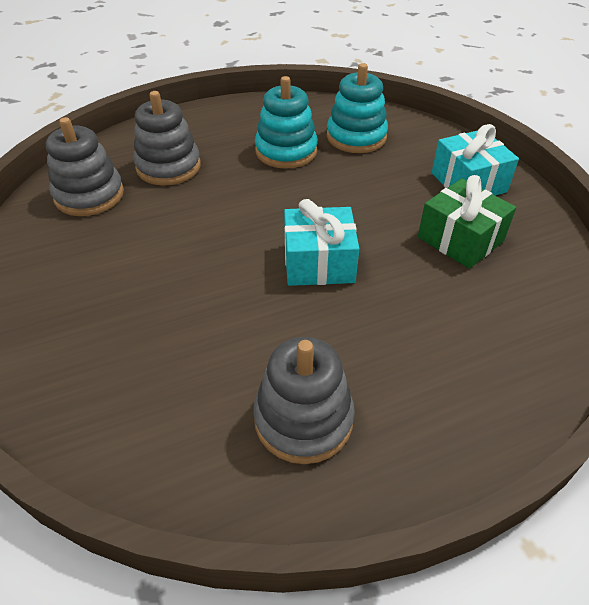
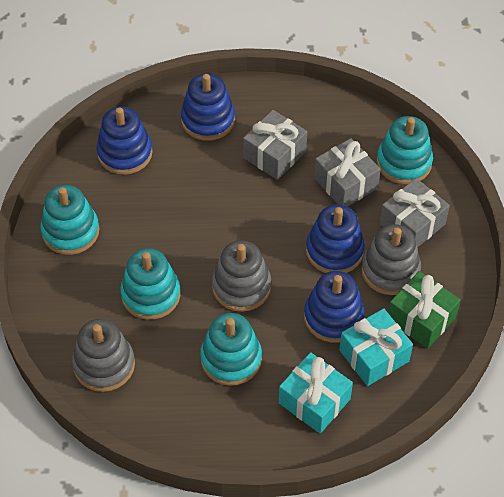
blue stacking toy: none = 0 -> [96,107,153,175] [181,73,235,141] [304,271,365,343] [306,204,365,273] = 4
grey gift: none = 0 -> [243,110,307,180] [314,138,381,207] [380,178,450,248] = 3
turquoise stacking toy: [255,76,318,169] [327,63,388,153] = 2 -> [40,185,99,255] [120,248,180,320] [200,313,262,386] [377,116,433,184] = 4

